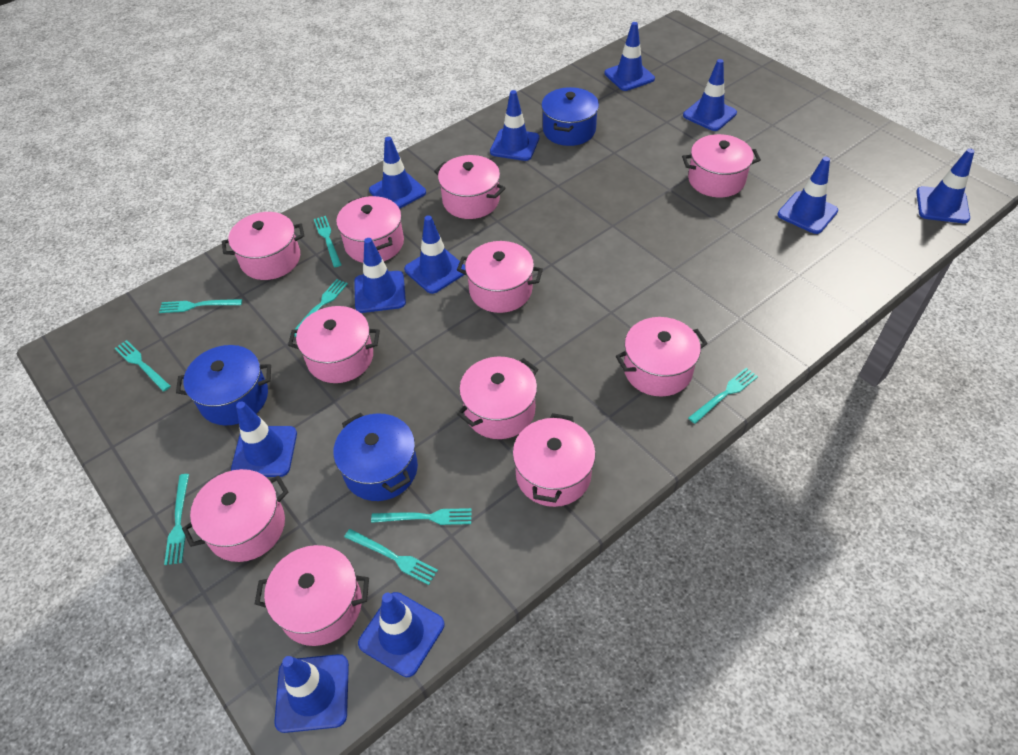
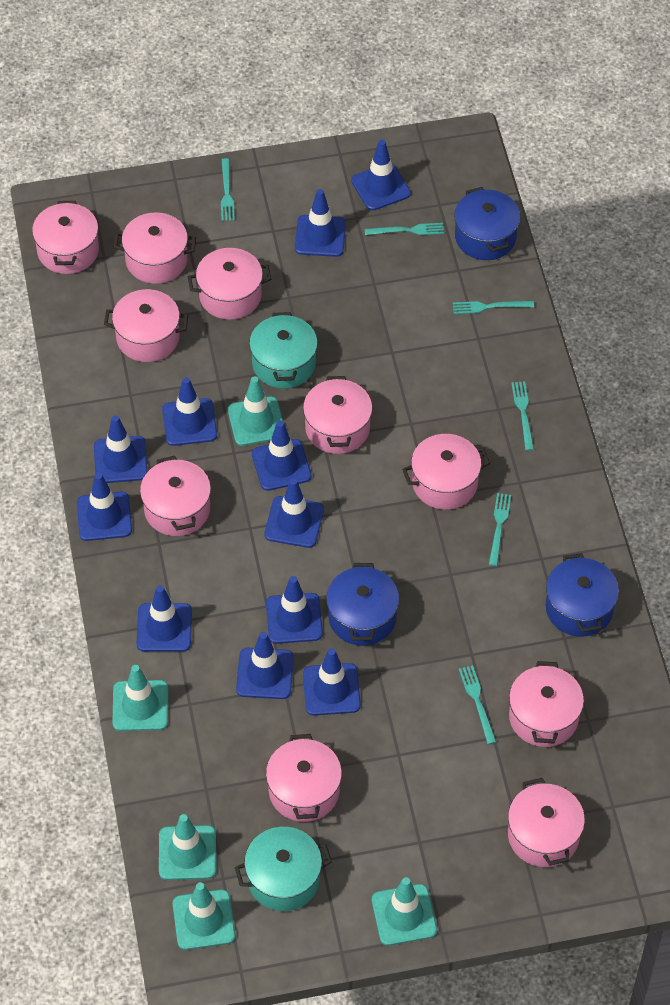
pink pot: [182,469,289,562] [222,212,304,280] [255,545,369,646] [288,306,380,383] [336,196,404,263] [434,155,505,219] [457,241,543,313] [457,357,538,439] [513,413,596,507] [616,317,708,397] [682,134,761,198] = 11 -> [32,201,99,274] [104,289,189,362] [114,213,196,284] [140,456,211,536] [187,248,271,320] [266,734,342,822] [303,376,372,454] [402,434,490,510] [508,778,585,867] [509,661,584,747] = 10
turquoise fork: [114,340,171,392] [159,299,242,313] [164,474,189,565] [290,279,348,337] [314,216,341,267] [344,529,438,585] [371,508,472,525] [688,368,758,424] = 8 -> [221,158,235,221] [365,223,444,235] [453,301,534,314] [459,665,496,744] [489,493,511,566] [511,381,534,451] = 6
turquoise pot: none = 0 -> [235,827,332,911] [249,312,318,389] = 2
turquoise traffic cone: none = 0 -> [112,665,168,731] [159,814,216,880] [173,882,235,950] [228,376,283,446] [372,877,437,946] = 5

